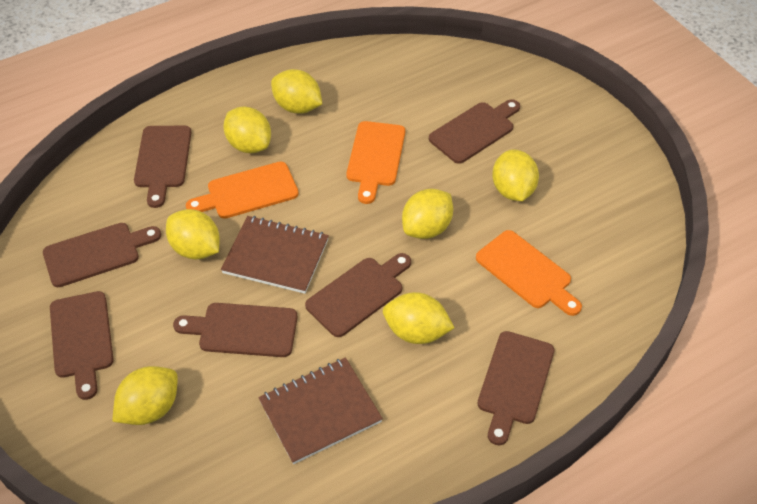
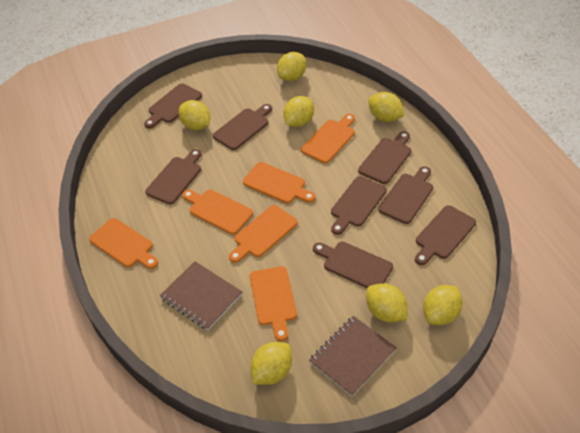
brown cutting board: [43,223,161,287] [50,291,114,400] [134,126,191,208] [173,303,298,357] [305,253,411,337] [429,99,520,164] [478,331,554,446] = 7 -> [144,83,202,128] [145,149,202,205] [213,104,272,150] [313,242,393,288] [331,176,387,235] [358,131,411,184] [378,166,433,224] [415,205,476,265] = 8
orange cutting board: [186,162,299,219] [346,121,405,204] [476,230,582,316] = 3 -> [89,218,158,269] [182,190,253,235] [229,205,297,263] [243,162,315,203] [250,266,297,341] [301,114,355,163] = 6

